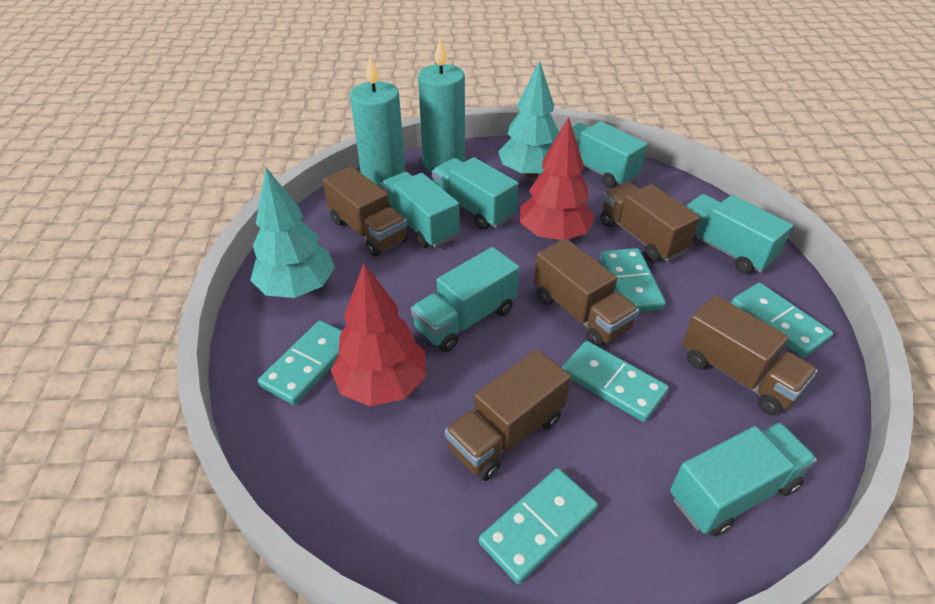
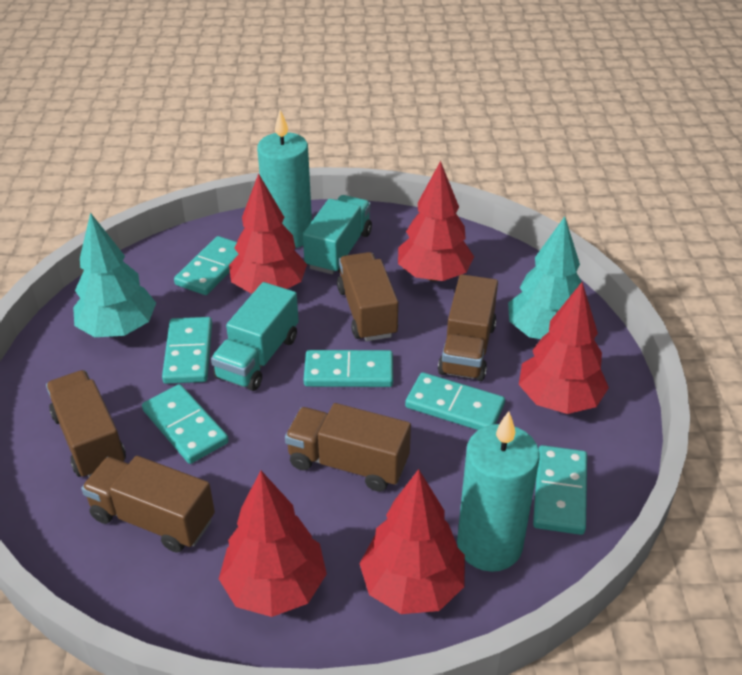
red tree: [331,263,426,406] [520,117,595,241] = 2 -> [219,471,327,617] [229,173,307,294] [359,469,465,614] [398,161,474,281] [519,282,609,414] = 5
turquoise domino: [258,320,342,405] [479,468,598,584] [562,341,669,422] [600,248,666,312] [731,283,833,357] = 5 -> [142,384,229,464] [162,317,212,384] [174,236,239,295] [304,350,393,387] [405,372,505,430] [533,445,587,535] = 6
turquoise truck: [380,172,460,248] [411,247,520,352] [432,157,519,230] [572,121,647,188] [670,423,817,537] [685,194,793,274] = 6 -> [211,282,299,391] [303,195,372,274] = 2

